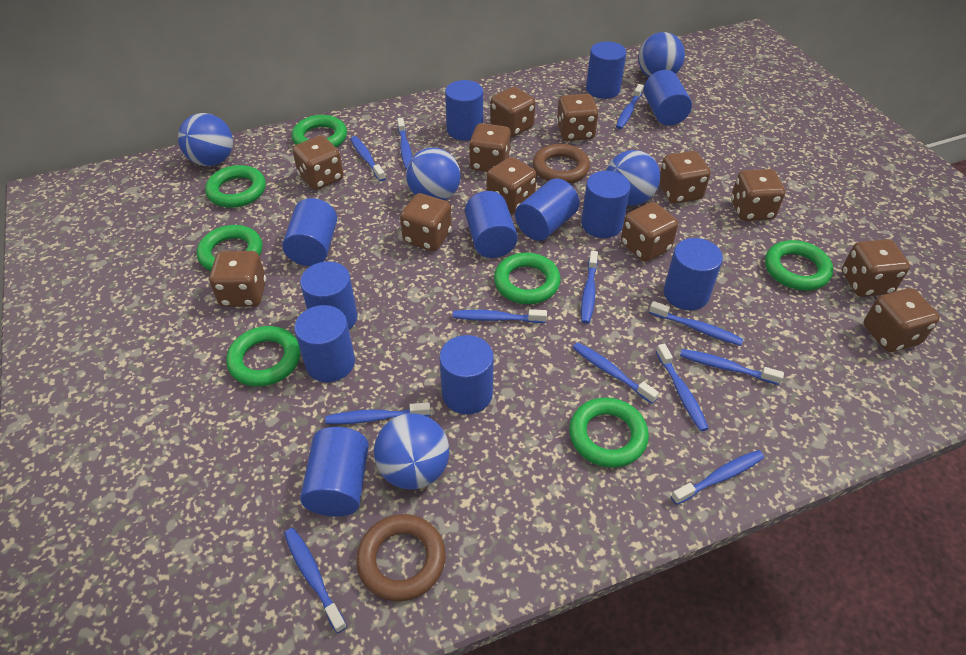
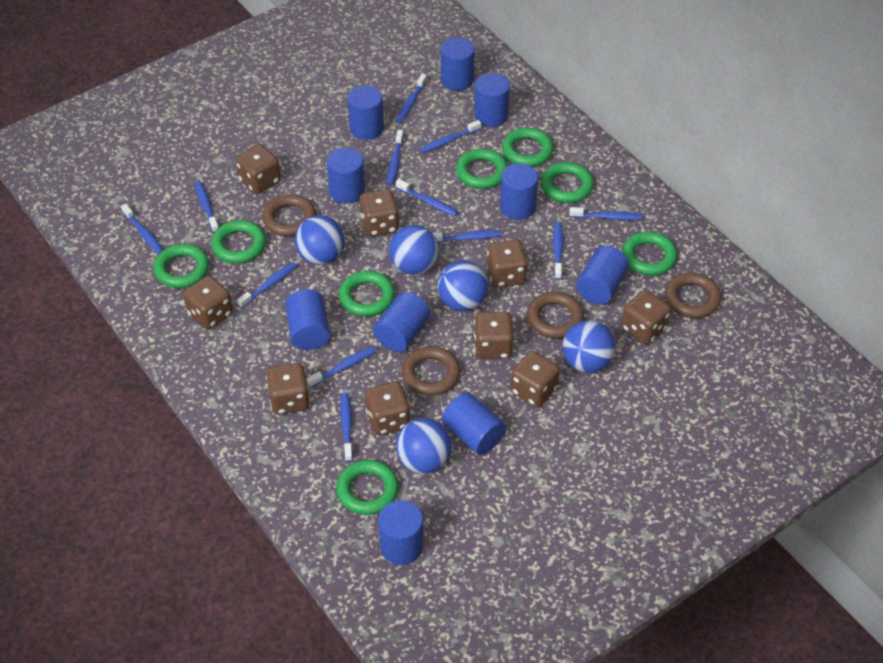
blue cylinder: [282,198,337,266] [294,305,355,382] [300,261,357,330] [300,427,369,517] [439,335,494,414] [445,80,483,141] [465,191,518,258] [515,178,579,241] [581,171,630,238] [586,41,626,99] [643,70,692,126] [664,238,723,310] = 12 -> [285,289,330,350] [327,148,365,204] [348,85,384,140] [373,292,430,352] [378,500,423,565] [441,37,475,91] [442,392,506,455] [474,73,510,127] [500,163,538,220] [576,246,629,305] = 10
brown dice: [209,251,266,307] [293,135,343,190] [400,193,452,251] [469,123,511,172] [487,157,537,214] [490,87,535,137] [557,94,599,141] [621,202,678,262] [659,151,711,204] [731,169,785,221] [842,239,910,297] [863,288,940,352] = 12 -> [183,276,233,330] [236,144,281,194] [266,363,310,415] [360,189,399,237] [365,381,410,435] [474,312,513,359] [487,239,528,288] [511,351,560,407] [621,290,671,344] = 9
brown ring: [356,514,446,601] [533,144,590,184] = 2 -> [262,194,316,237] [402,346,460,396] [527,292,584,339] [665,272,721,318] = 4
green ring: [197,225,262,271] [205,165,266,208] [226,326,300,387] [292,115,347,147] [494,253,561,304] [569,397,649,468] [765,240,833,290] = 7 -> [153,244,209,288] [211,220,266,264] [336,460,399,515] [339,271,395,317] [456,149,508,189] [502,127,553,167] [541,162,594,203] [622,231,677,275] = 8

